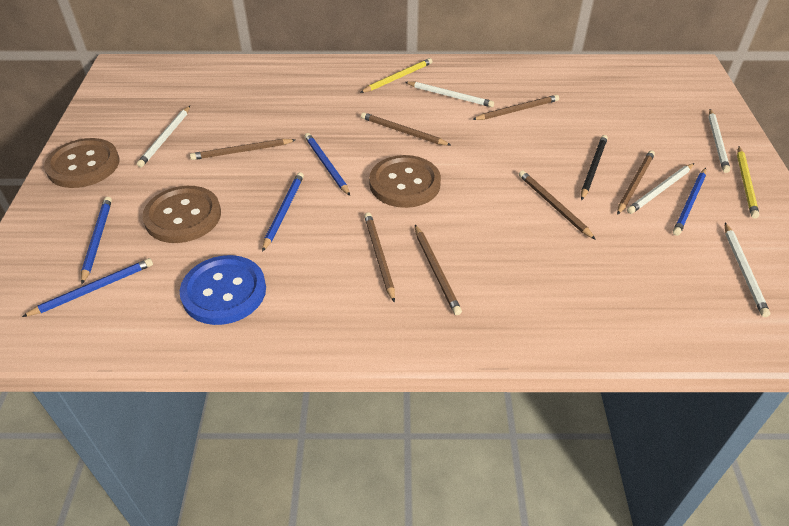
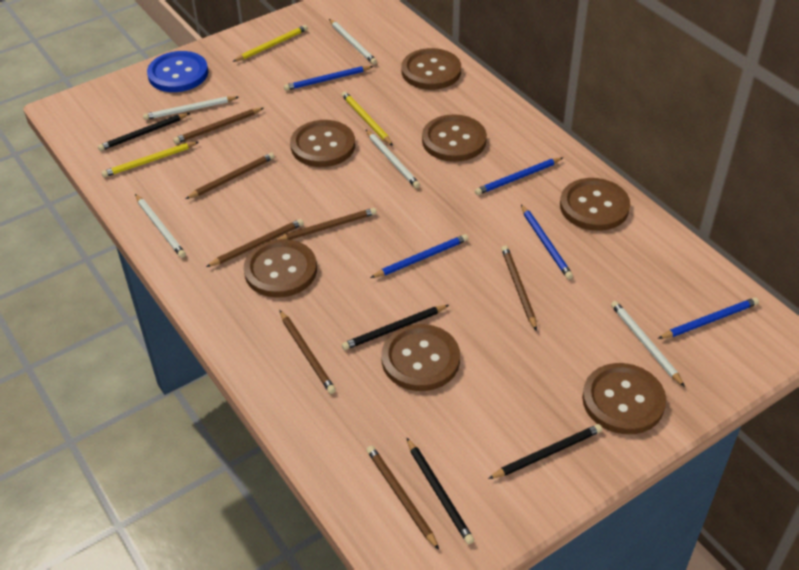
black pencil: [581,135,608,201] = 1 -> [98,113,190,151] [342,305,449,350] [407,438,474,544] [488,424,602,479] = 4
brown button: [44,138,120,188] [142,186,221,243] [369,155,441,208] = 3 -> [244,239,317,298] [290,120,355,167] [381,324,460,391] [401,48,461,90] [422,114,487,162] [560,178,630,231] [582,363,666,434] = 7
yellow pencil: [360,58,433,93] [737,146,759,218] = 2 -> [102,142,199,177] [232,25,308,62] [342,91,393,146] = 3

